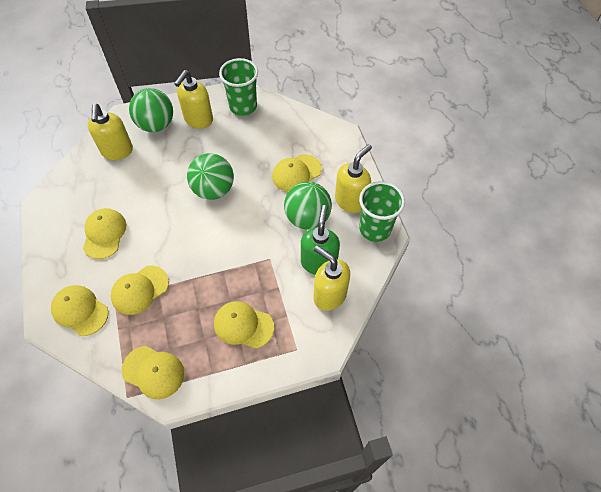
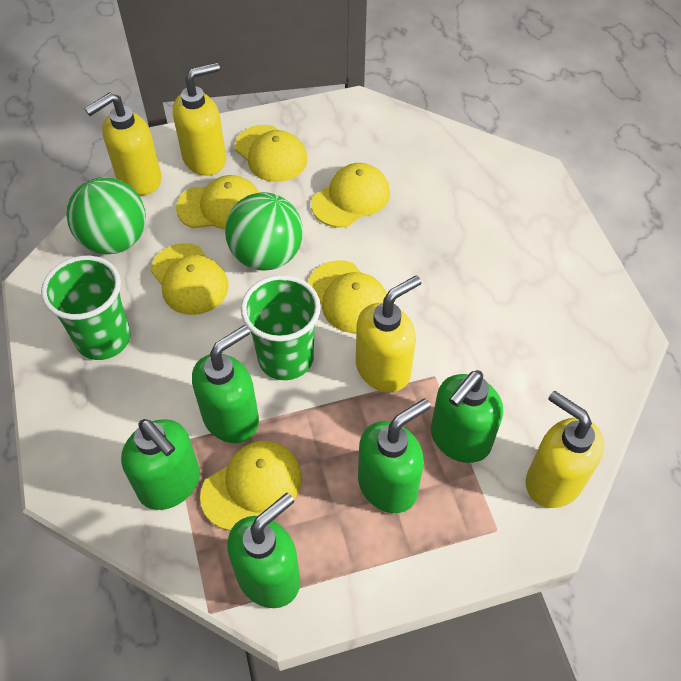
green ball: [129,88,173,132] [187,153,234,200] [284,182,332,230] = 3 -> [66,177,146,254] [225,192,303,271] = 2
green soap dispenser: [301,205,340,275] = 1 -> [121,419,200,510] [192,325,259,443] [227,493,300,608] [358,398,431,513] [431,370,503,463] = 5

